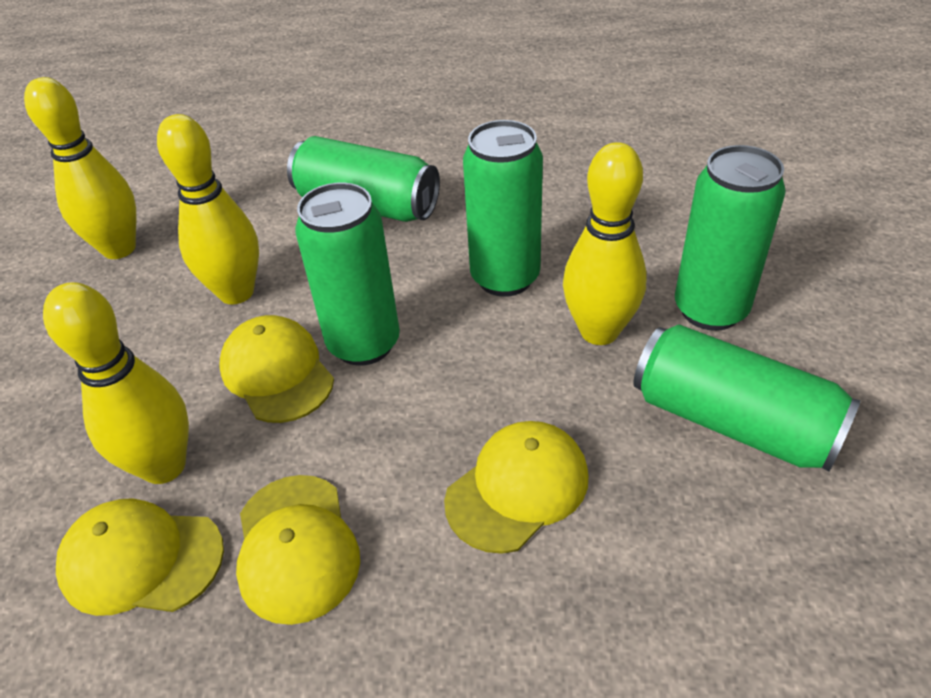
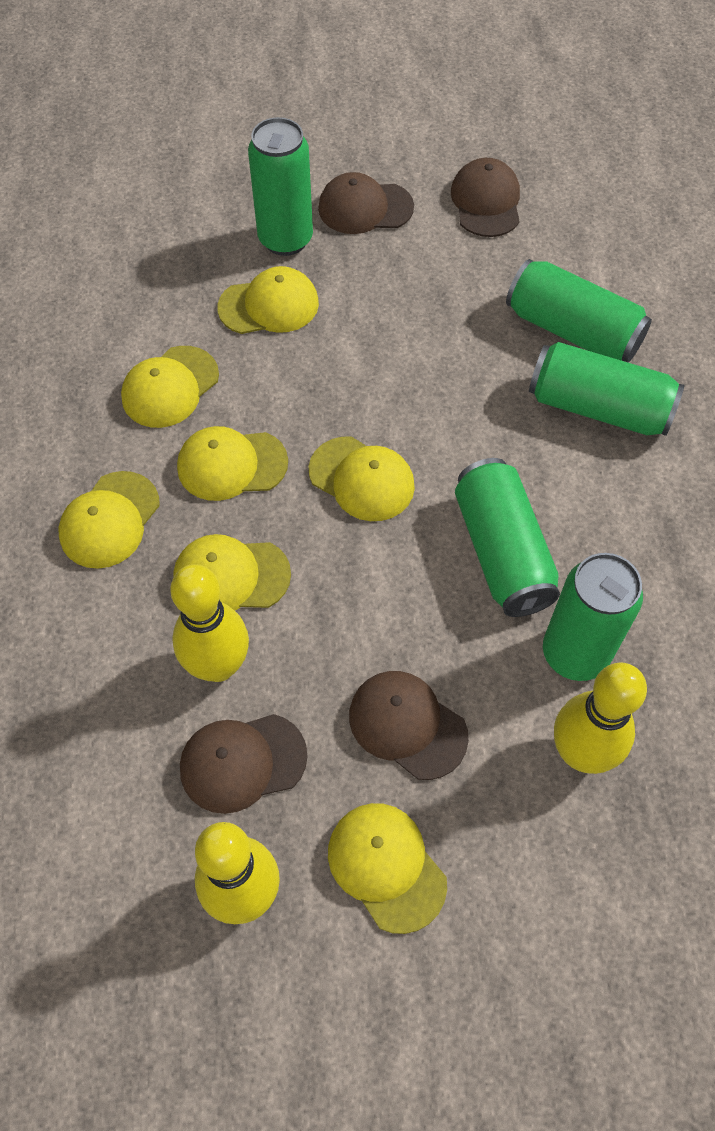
brown cap: none = 0 -> [180,714,308,814] [318,172,414,234] [349,671,469,780] [451,158,520,237] = 4
yellow bowling pin: [24,77,137,259] [43,282,189,484] [157,114,259,304] [563,142,647,345] = 4 -> [170,564,249,682] [195,822,280,924] [554,662,647,774] = 3
yellow cap: [56,498,224,616] [220,315,334,423] [236,475,360,625] [444,421,588,554] = 4 -> [58,471,160,569] [121,346,219,428] [173,534,291,611] [177,426,288,501] [217,266,319,334] [309,437,415,521] [328,803,447,934] = 7

